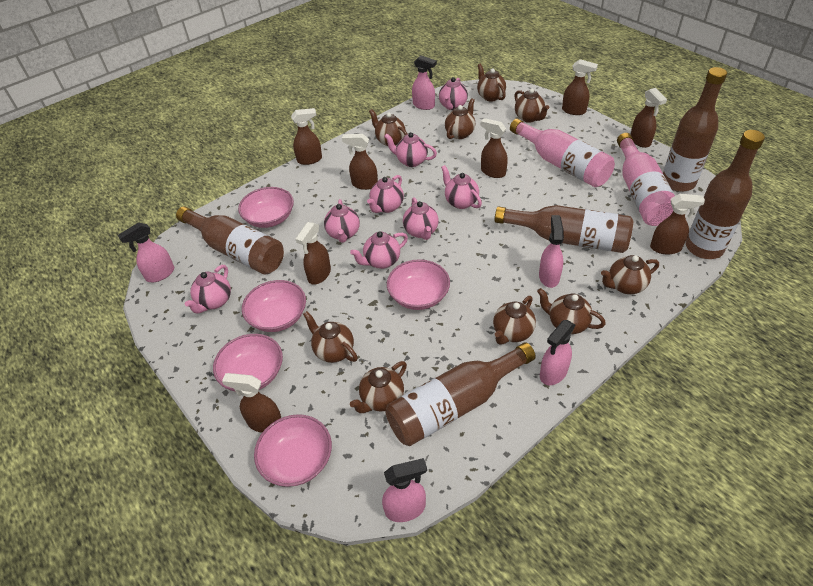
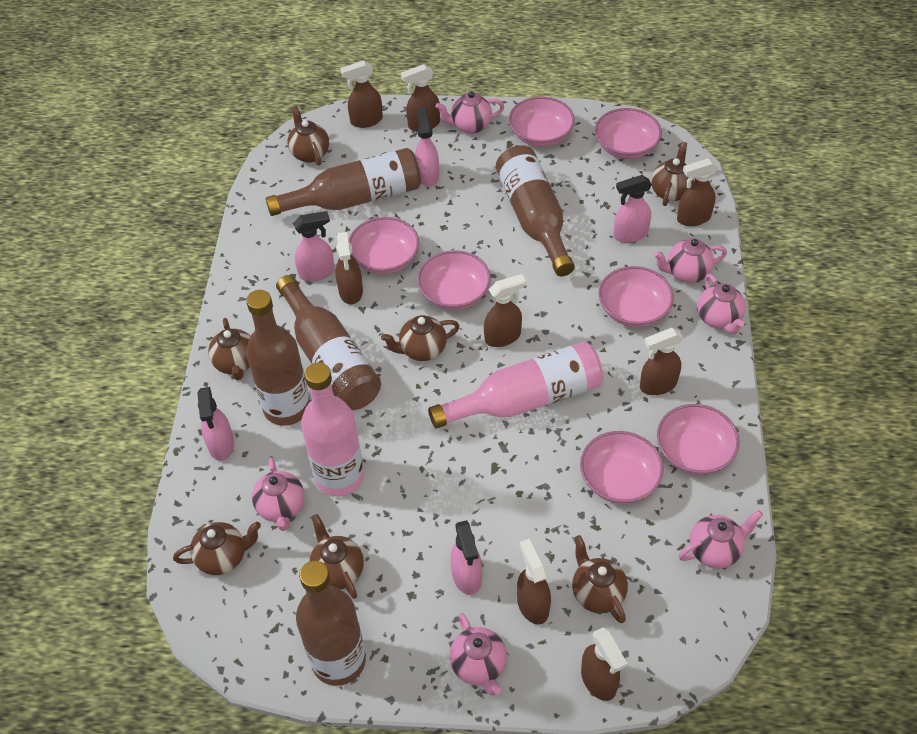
brown teapot: [303,311,358,363] [350,361,407,413] [369,109,408,146] [445,98,475,139] [477,64,506,102] [493,296,536,345] [514,89,549,123] [537,288,606,334] [601,255,659,294] = 9 -> [173,522,261,575] [208,318,251,380] [288,106,329,166] [309,514,364,599] [381,315,460,361] [572,535,628,623] [651,142,695,206] = 7
pink bowl: [213,334,283,392] [238,187,294,228] [242,280,306,332] [254,414,332,487] [387,259,450,310] = 5 -> [349,217,419,274] [417,250,491,310] [509,96,575,147] [580,431,664,504] [595,108,662,159] [598,266,674,327] [657,404,739,475] = 7
pink teapot: [184,265,231,313] [324,199,360,243] [350,232,408,269] [367,175,404,213] [384,132,437,167] [403,197,439,240] [439,77,468,110] [441,165,482,209] = 8 -> [252,457,305,531] [435,91,504,134] [450,613,507,696] [654,238,727,283] [679,510,763,569] [697,274,745,334] = 6

